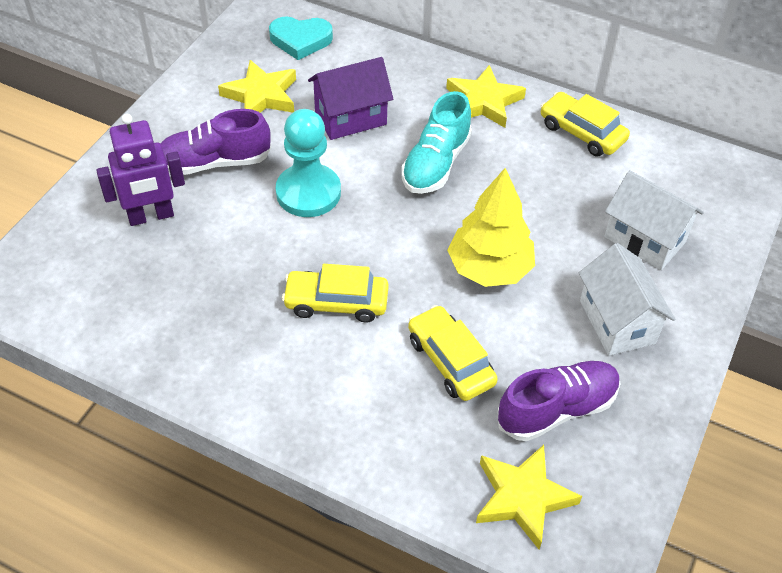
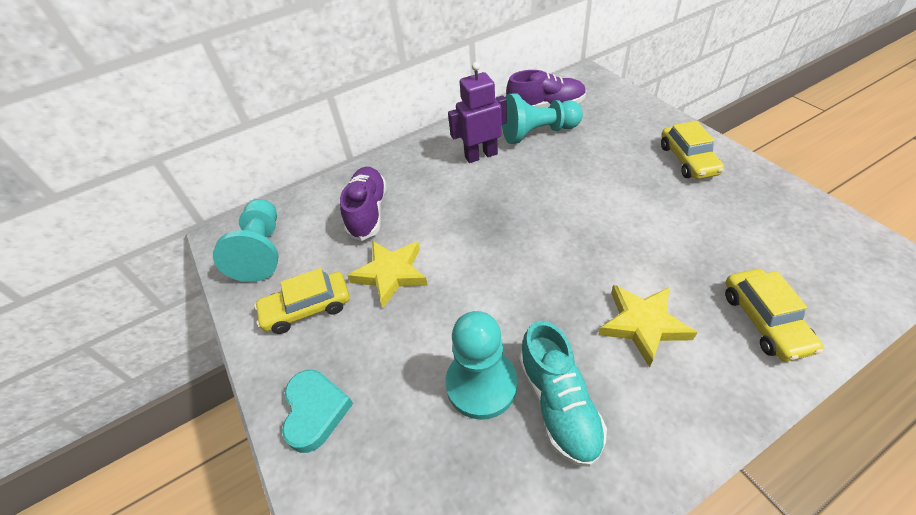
purple house: [308,57,393,140] = 1 -> none = 0
turquoise pawn: [276,109,341,217] = 1 -> [213,199,278,282] [445,311,518,420] [502,93,583,144] = 3
white house: [579,243,675,356] [604,170,704,270] = 2 -> none = 0
yellow star: [218,60,296,113] [446,65,526,128] [476,445,582,549] = 3 -> [347,241,428,308] [598,285,698,368] = 2
yellow tree: [447,168,535,287] = 1 -> none = 0

